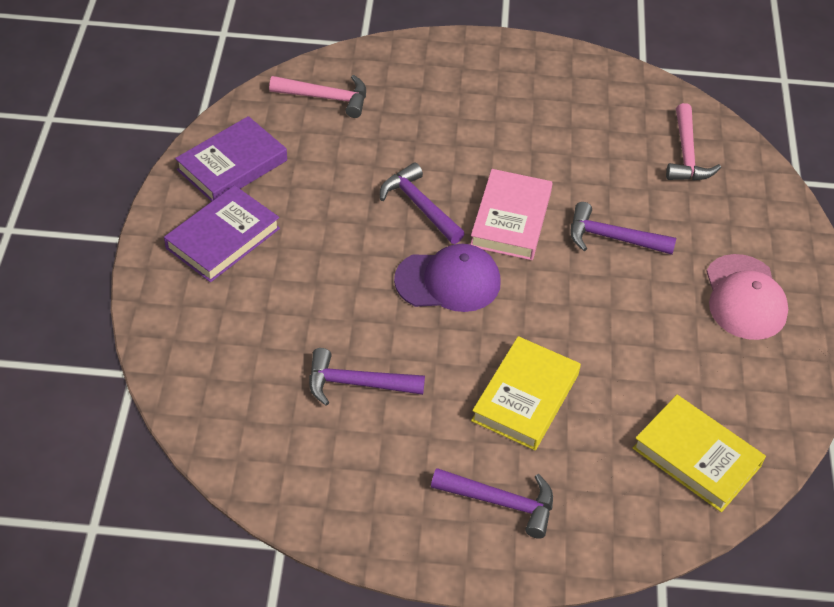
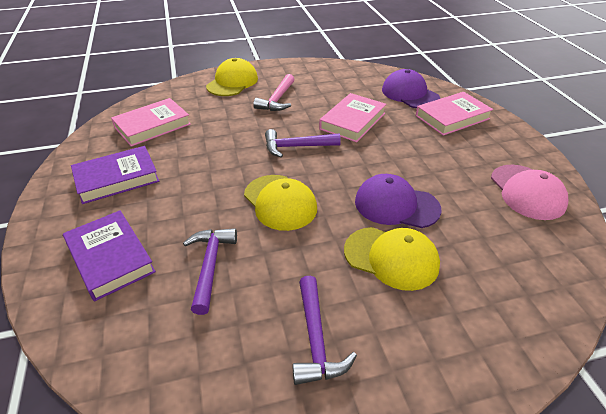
pink book: [470,169,553,260] = 1 -> [111,98,191,147] [319,93,386,142] [416,92,493,136] = 3
pink hammer: [269,75,366,118] [666,103,721,181] = 2 -> [253,74,295,111] = 1
purple cap: [394,244,501,312] = 1 -> [355,174,442,228] [382,69,440,108] = 2
purple hammer: [309,348,425,406] [380,163,465,244] [431,468,553,539] [571,202,676,255] = 4 -> [183,228,237,315] [265,129,341,158] [292,276,357,385] = 3
yellow book: [471,336,581,450] [633,395,766,512] = 2 -> none = 0
yellow cap: none = 0 -> [206,58,258,96] [244,175,317,231] [344,227,440,291] = 3

